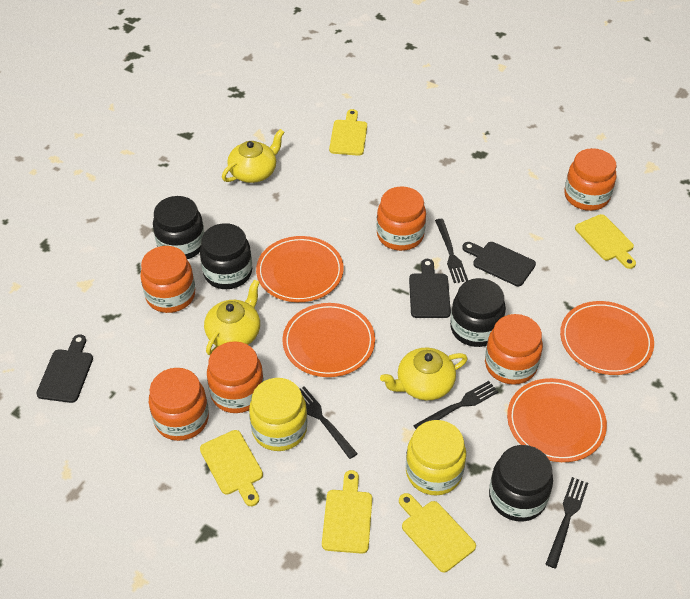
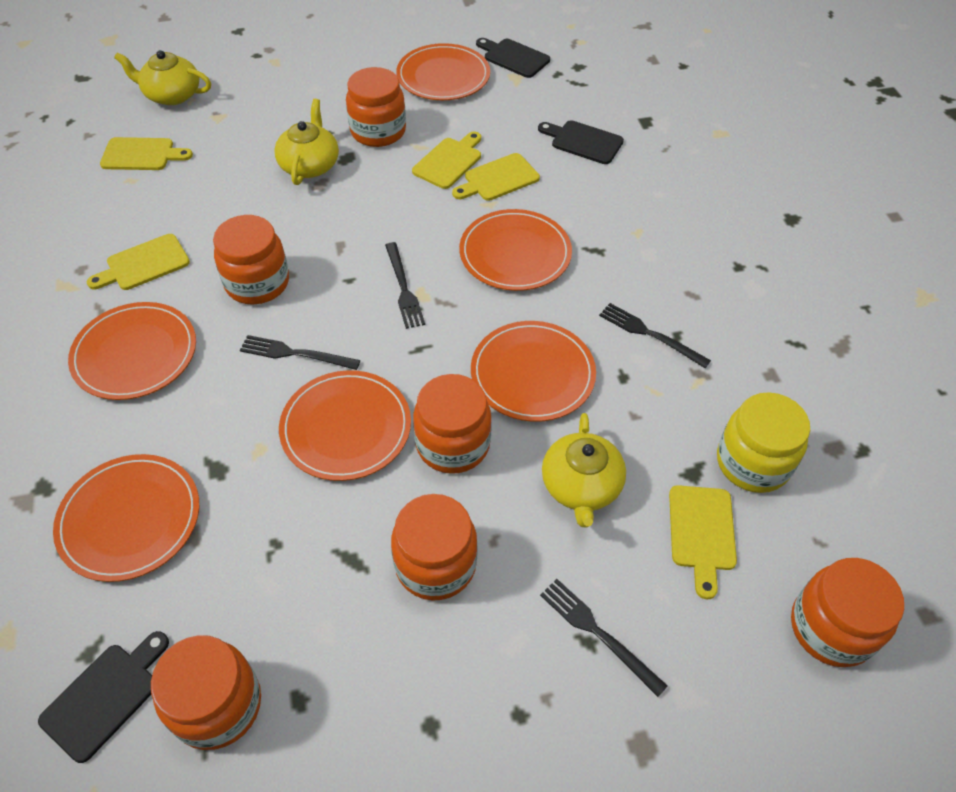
black jar: [153,196,204,259] [200,223,252,289] [450,278,506,347] [489,445,553,522] = 4 -> none = 0
orange plate: [256,236,344,302] [283,303,375,377] [507,378,607,462] [560,301,654,375] = 4 -> [53,454,199,582] [68,302,196,400] [279,370,411,481] [396,43,490,100] [459,209,572,291] [471,321,596,422] = 6
yellow jar: [249,378,308,451] [406,420,466,496] = 2 -> [717,392,810,493] = 1

